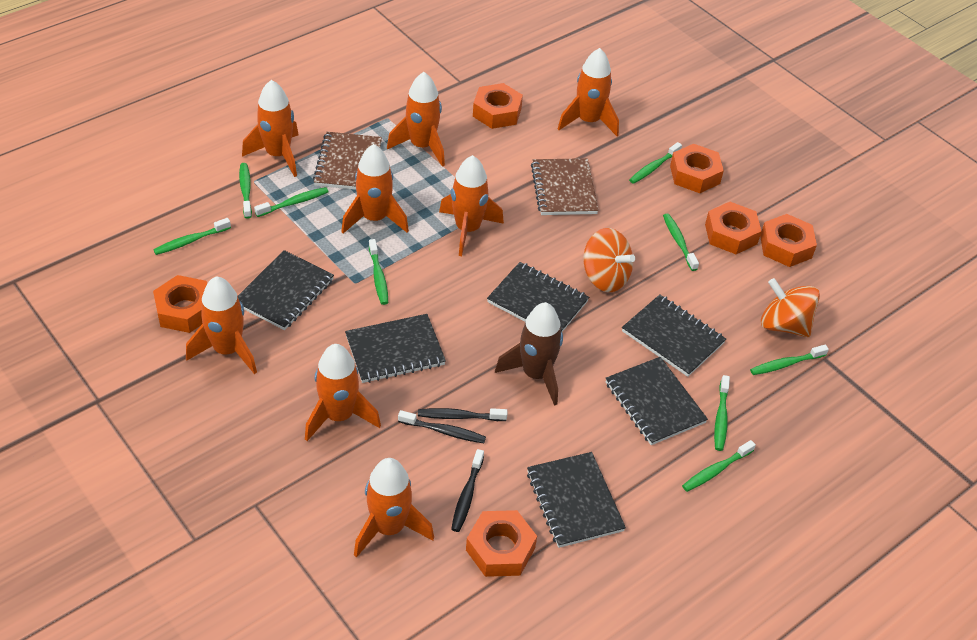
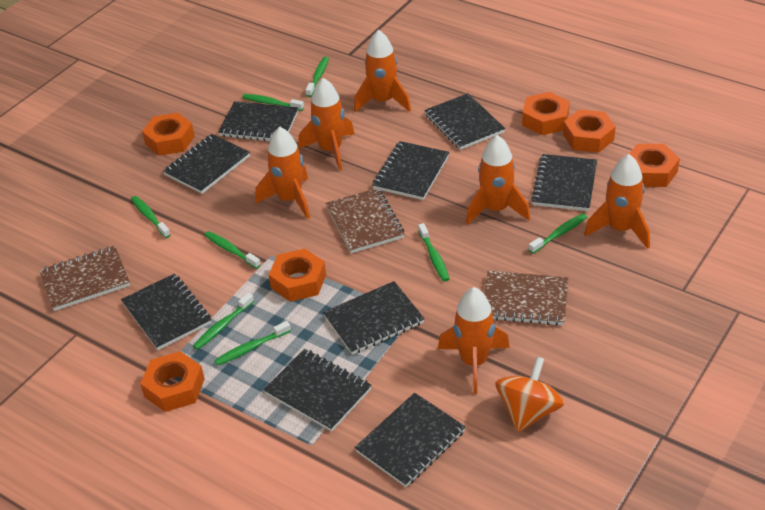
black notebook: [238,250,334,330] [345,314,446,383] [487,262,589,332] [527,452,626,548] [606,357,708,445] [622,295,726,377] = 6 -> [121,274,212,350] [163,134,250,194] [218,101,298,141] [263,349,372,432] [323,281,425,355] [354,393,466,487] [372,141,449,200] [424,93,505,150] [531,154,597,211] = 9
black toothbrush: [398,410,486,443] [418,408,507,421] [451,449,484,532] = 3 -> none = 0
brown notebook: [313,132,382,190] [531,158,599,215] = 2 -> [40,246,130,311] [326,188,405,253] [484,271,568,326] = 3
brown rocket: [495,302,563,406] = 1 -> none = 0
green toothbrush: [153,218,231,255] [239,163,252,219] [254,187,328,217] [369,239,388,305] [629,142,682,184] [663,214,699,271] [682,440,756,492] [714,375,730,451] [750,345,829,375] = 9 -> [131,196,171,238] [193,293,254,350] [204,231,261,269] [214,321,291,366] [242,94,304,111] [306,57,329,97] [418,223,449,282] [528,213,587,254] = 8
orange rocket: [186,276,257,374] [242,80,299,177] [305,344,381,441] [341,144,409,233] [354,458,434,558] [387,72,445,167] [439,155,504,256] [558,48,619,136] = 8 -> [255,126,310,219] [298,78,354,171] [354,30,411,112] [438,287,510,394] [466,135,530,225] [584,154,650,249] = 6
orange spinning top: [584,228,635,292] [761,278,820,337] = 2 -> [495,357,564,432] = 1

